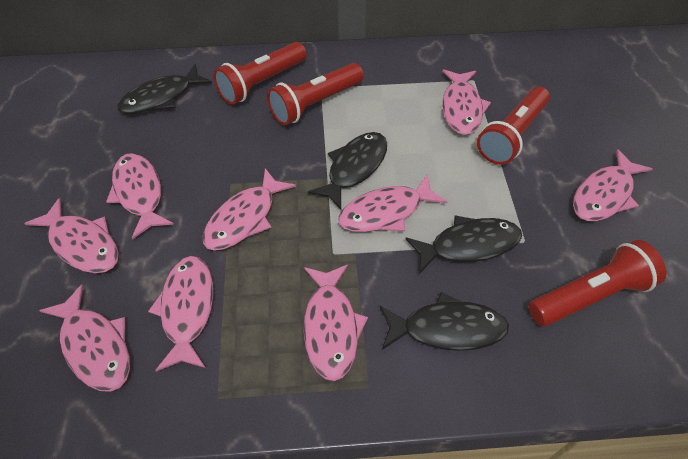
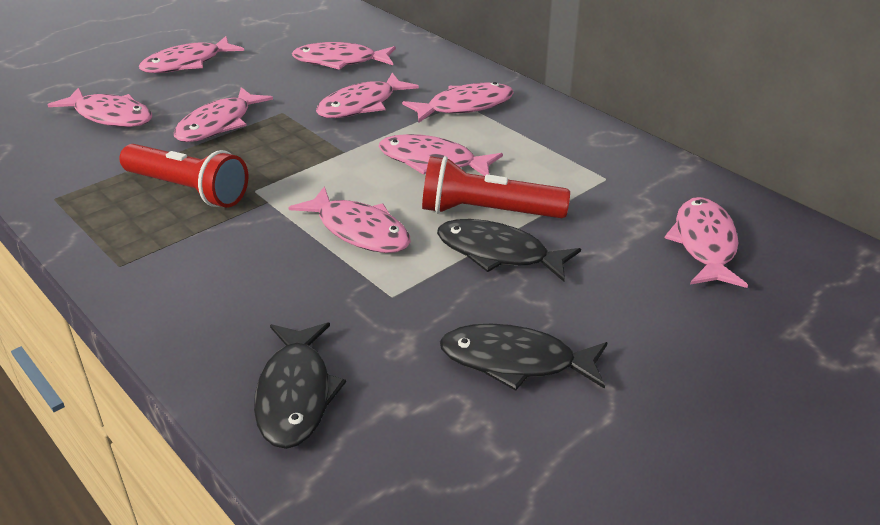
black fish: [117,64,212,114] [308,132,387,209] [380,292,509,351] [405,215,522,274] = 4 -> [254,322,346,449] [437,219,581,282] [440,324,608,391] = 3
red flashlight: [213,42,307,105] [267,63,364,125] [477,87,550,165] [529,240,666,327] = 4 -> [120,144,248,208] [422,156,570,218] = 2

